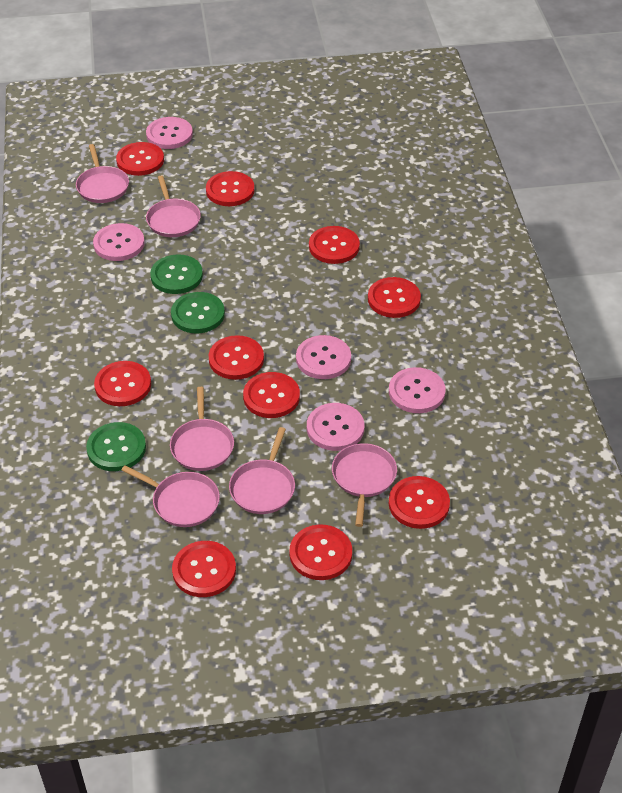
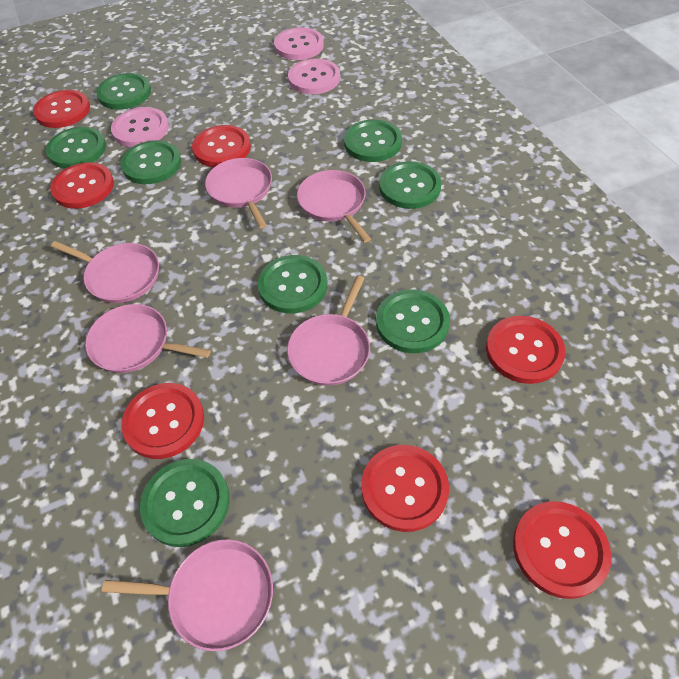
green button: [86,422,146,471] [150,254,203,294] [171,292,225,333] = 3 -> [46,127,106,169] [96,73,151,110] [120,140,181,184] [140,459,230,547] [258,255,328,313] [344,119,402,162] [376,289,450,353] [379,161,441,209] = 8
pink button: [93,223,145,261] [146,117,193,149] [296,335,351,379] [307,403,364,451] [389,367,445,413] = 5 -> [111,107,169,147] [274,27,324,60] [288,58,340,94] = 3
red button: [94,361,151,406] [116,142,164,176] [172,541,236,597] [206,171,255,206] [209,335,264,380] [243,372,300,418] [289,525,352,580] [309,226,360,264] [368,277,421,318] [389,476,450,529] = 10 -> [33,90,90,128] [50,162,114,209] [121,383,204,459] [192,125,251,167] [361,445,449,532] [486,316,565,384] [513,501,611,599] = 7

